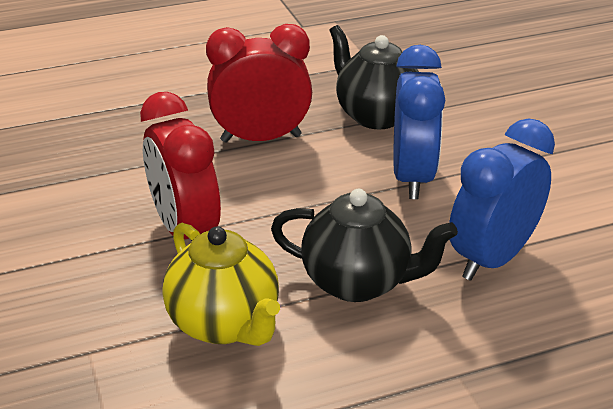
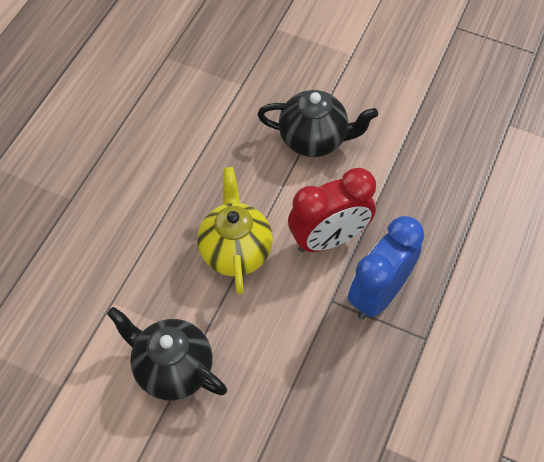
blue clock: [393,45,446,199] [449,118,555,281] = 2 -> [348,216,424,319] = 1
red clock: [140,92,221,241] [206,24,312,143] = 2 -> [288,168,376,252] = 1

